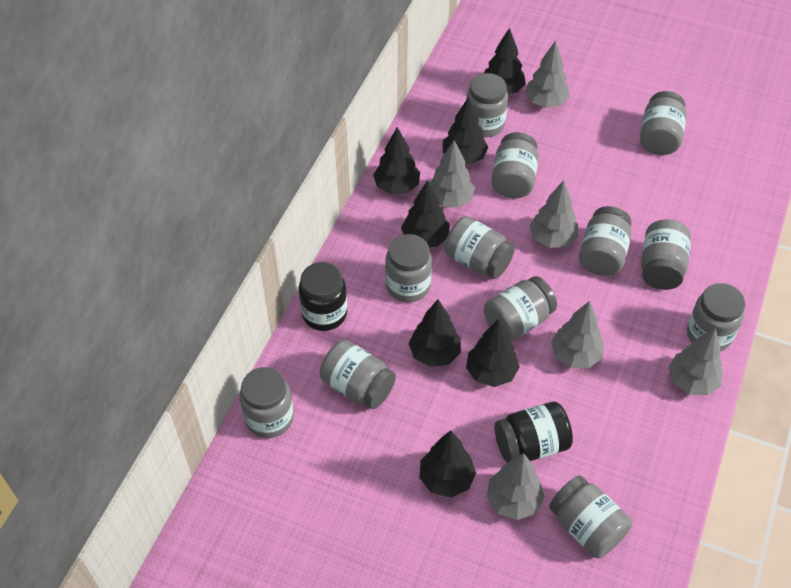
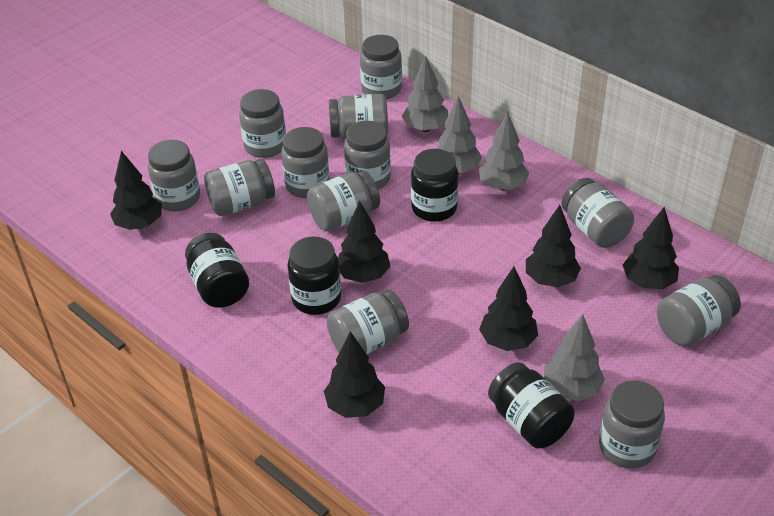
black jar: [299,262,347,331] [494,401,573,463] = 2 -> [185,233,249,308] [287,237,341,315] [411,149,458,222] [488,362,575,448] = 4
black tree: [373,127,420,194] [401,180,450,247] [409,299,461,367] [419,430,476,497] [443,97,489,164] [466,319,520,387] [484,28,526,94] = 7 -> [110,151,162,230] [324,331,385,418] [338,200,390,283] [479,267,538,351] [526,205,581,287] [623,207,679,289] = 6
grey tree: [430,140,475,207] [487,453,545,520] [525,41,570,108] [530,180,578,248] [551,301,604,368] [669,328,723,395] = 6 -> [402,56,448,132] [437,96,482,174] [479,112,529,191] [544,314,605,401] = 4

